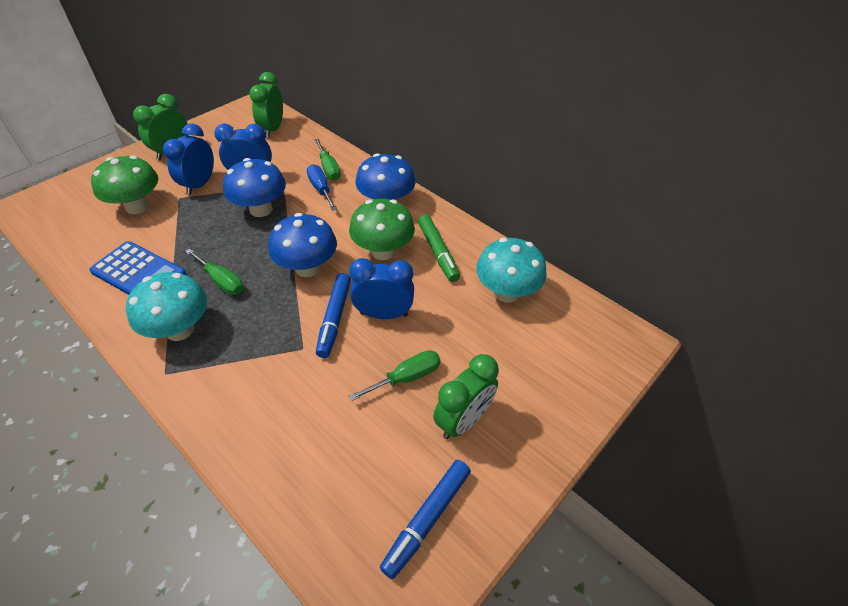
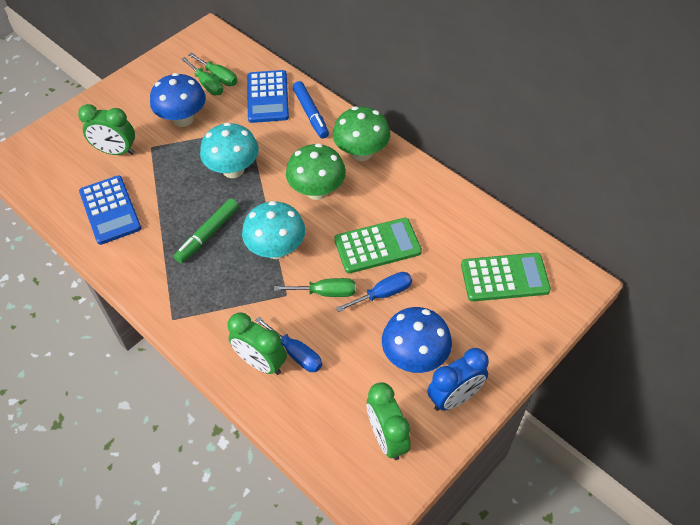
blue calculator: [89,241,186,295] = 1 -> [79,175,141,245] [247,70,289,123] = 2
blue clock: [163,124,214,195] [214,123,272,170] [349,258,414,319] = 3 -> [427,348,489,411] = 1
blue marker: [316,273,351,358] [380,460,471,579] = 2 -> [293,81,329,139] = 1
blue mushroom: [223,158,286,217] [268,213,337,277] [356,153,415,202] = 3 -> [150,73,206,127] [382,307,452,373] = 2
blue screwdriver: [307,164,337,211] = 1 -> [255,317,322,372] [336,272,412,312] = 2
green calculator: none = 0 -> [334,218,422,273] [461,253,551,302] = 2

